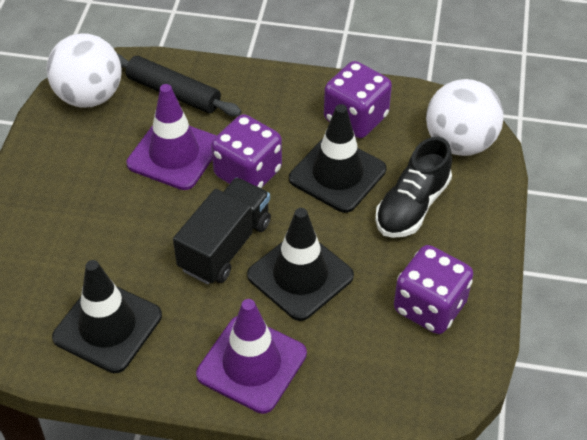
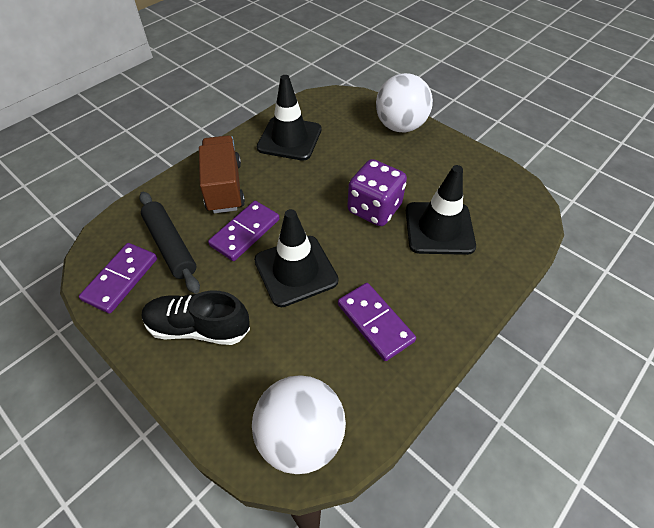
black truck: [173,178,271,284] = 1 -> none = 0
brown truck: none = 0 -> [199,135,245,213] = 1
purple dice: [211,114,282,188] [324,61,392,138] [394,245,473,334] = 3 -> [347,159,407,226] = 1
purple domino: none = 0 -> [79,243,157,314] [208,201,279,261] [338,283,416,361] = 3
purple traffic cone: [126,84,216,190] [196,299,307,414] = 2 -> none = 0

